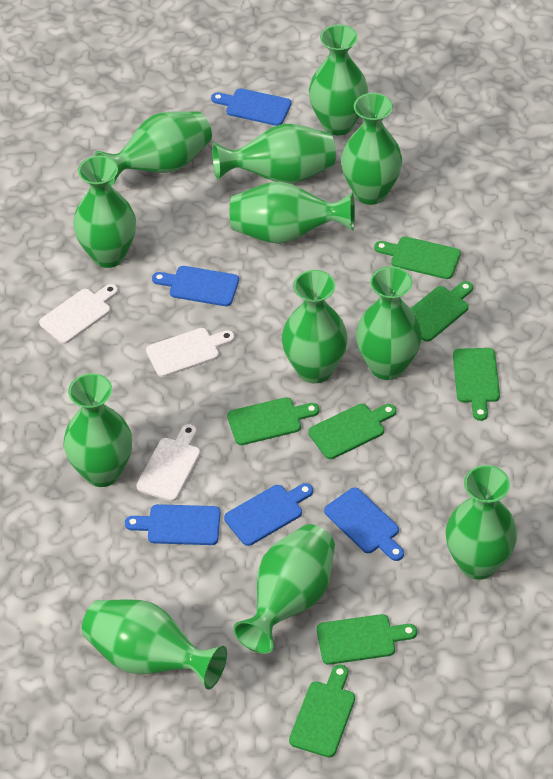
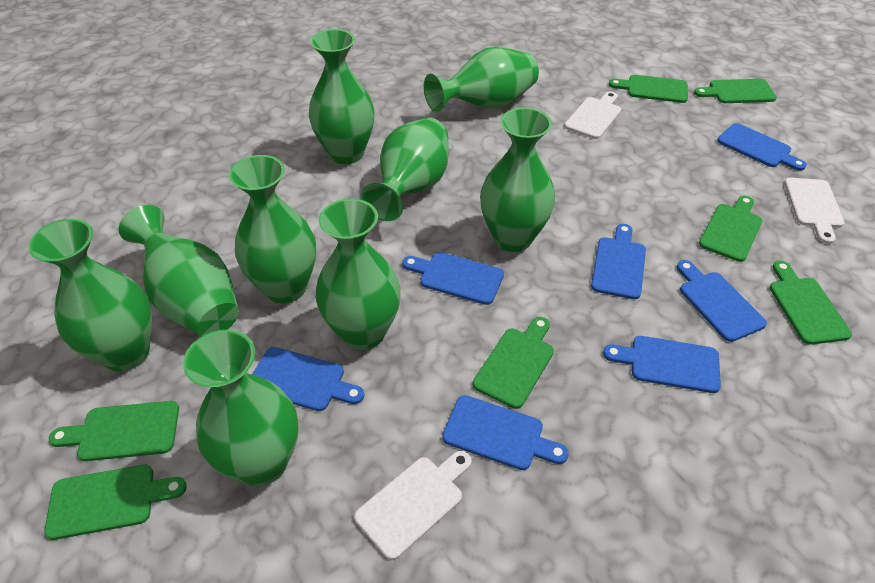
blue cutting board: [125,504,220,545] [152,266,239,306] [211,88,291,126] [224,483,313,546] [324,488,404,561] = 5 -> [252,347,364,411] [402,252,504,305] [442,395,569,470] [591,224,646,299] [603,336,721,393] [677,260,767,342] [717,123,807,171] = 7
green vase: [64,373,132,487] [73,156,136,268] [81,599,227,690] [94,111,212,186] [212,124,336,184] [230,181,355,244] [233,524,335,654] [282,270,348,383] [309,25,368,135] [341,93,402,205] [356,266,422,380] [446,465,518,580] = 12 -> [28,219,152,372] [119,205,239,336] [183,329,299,486] [229,155,316,303] [309,29,374,164] [316,198,401,350] [361,118,449,221] [424,47,539,113] [480,108,555,252] = 9

